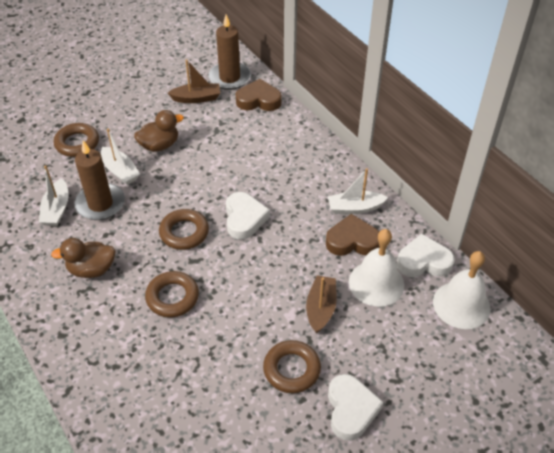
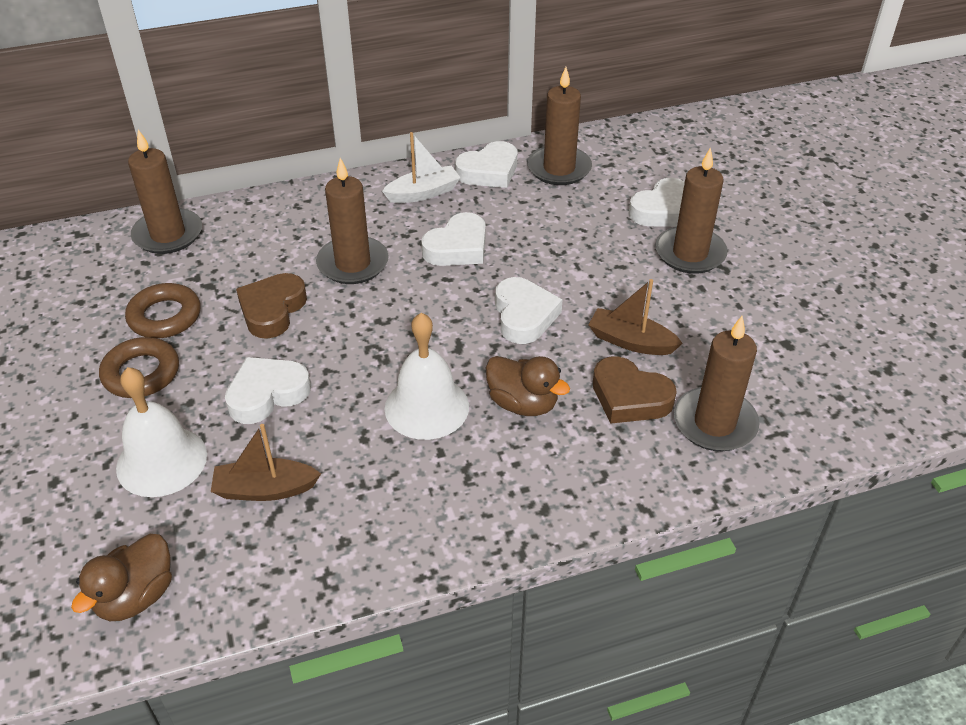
brown candle: [74,140,125,220] [209,15,251,90] = 2 -> [128,130,202,254] [316,158,389,284] [527,67,592,185] [655,147,728,274] [674,316,760,451] = 5
brown ring: [54,123,99,157] [145,271,199,318] [159,209,209,250] [263,340,321,393] = 4 -> [99,337,179,398] [125,283,201,338] = 2
white boat: [39,165,69,226] [101,128,140,185] [328,168,388,214] = 3 -> [382,132,461,203] = 1
white heart: [226,192,270,240] [328,374,383,441] [397,233,454,277] = 3 -> [225,357,311,424] [421,212,486,266] [455,141,517,188] [495,277,563,344] [629,178,685,227] = 5

